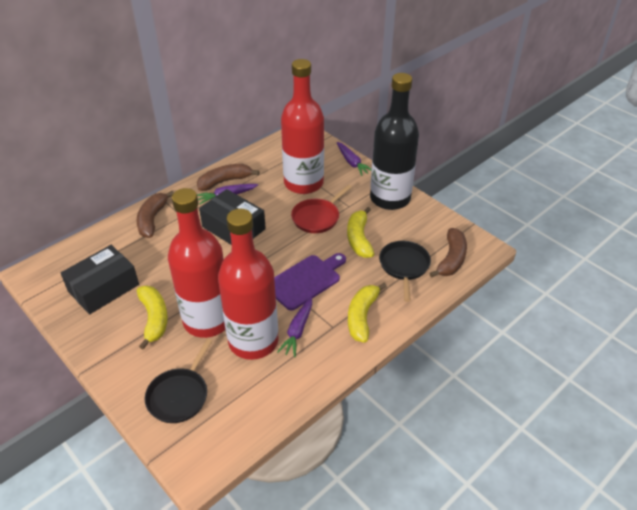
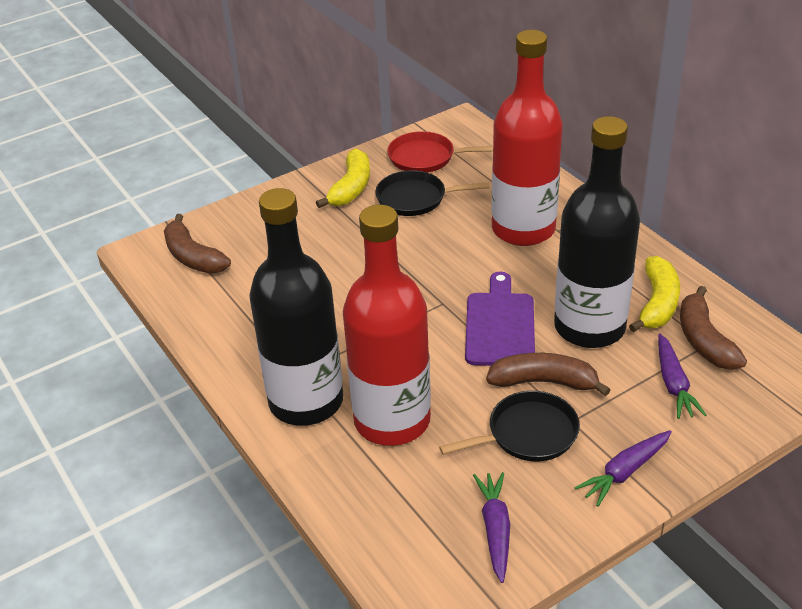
black bottle: [370,73,419,210] = 1 -> [249,188,343,426] [554,116,640,348] = 2
black box: [61,245,139,314] [199,189,266,244] = 2 -> none = 0
red bottle: [168,188,225,338] [218,209,279,360] [281,59,324,194] = 3 -> [343,205,431,446] [491,30,563,246] = 2
yellow banana: [137,286,168,350] [347,207,374,258] [348,283,387,343] = 3 -> [316,148,370,208] [629,256,680,332] = 2

